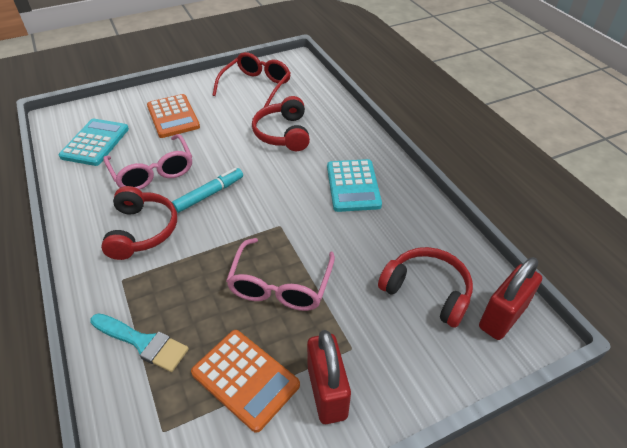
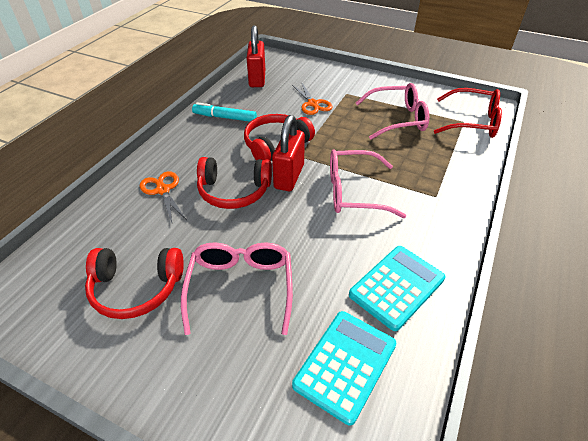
orange calculator: [147,94,200,138] [191,330,300,433] = 2 -> none = 0
orange scissors: none = 0 -> [140,171,187,223] [292,83,333,115] = 2
pink glasses: [103,134,192,190] [226,238,335,311] = 2 -> [181,242,293,335] [330,149,406,218] [356,83,429,139] = 3
turquoise brush: [90,313,189,372] = 1 -> none = 0

